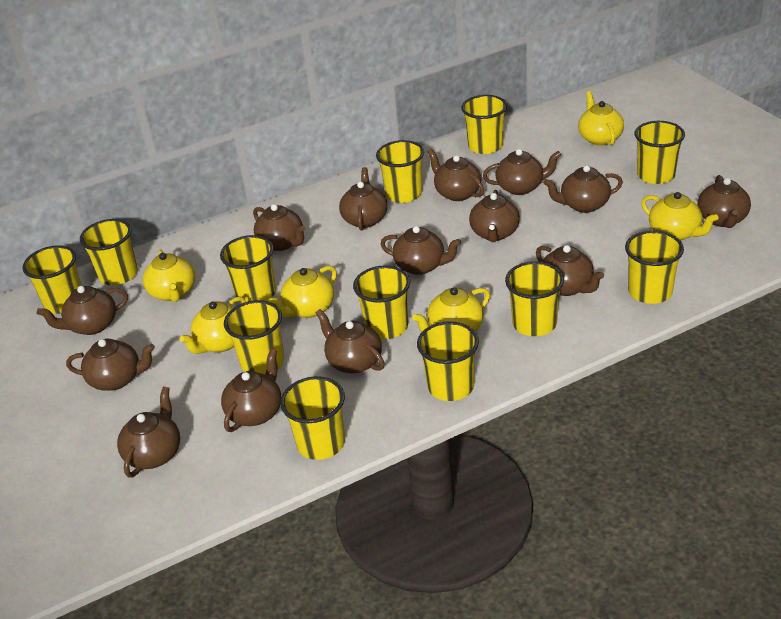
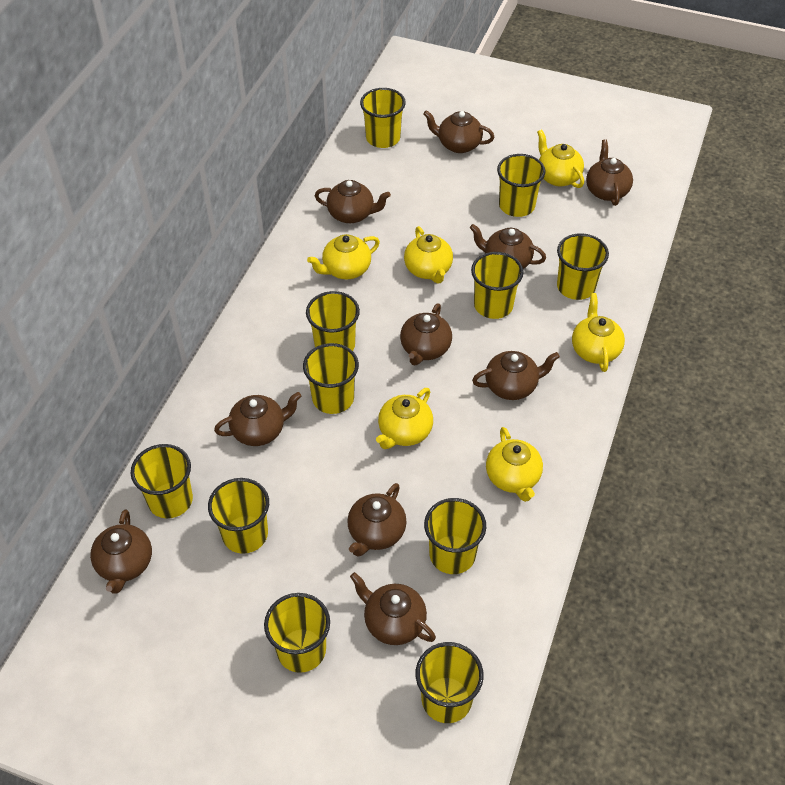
brown teapot: [37,286,128,335] [66,339,155,391] [117,387,180,478] [221,349,281,432] [253,204,306,251] [316,309,385,374] [339,167,388,230] [381,226,461,275] [427,149,484,201] [469,190,520,242] [483,149,561,195] [536,245,604,296] [544,165,623,213] [697,175,751,228] = 14 -> [90,509,152,594] [214,392,301,446] [315,180,391,223] [347,483,407,557] [350,572,436,645] [400,303,452,365] [423,110,494,153] [470,224,546,269] [472,351,560,400] [586,140,633,206] = 10
yellow cup: [22,245,81,314] [80,219,138,285] [220,235,276,303] [224,300,284,374] [280,376,345,460] [353,265,410,339] [376,140,424,203] [417,321,479,401] [461,95,507,154] [505,261,564,336] [625,231,684,304] [635,121,685,184] = 12 -> [131,444,193,518] [208,478,269,554] [264,593,330,673] [303,343,359,414] [306,291,360,351] [360,88,406,148] [416,642,484,723] [424,498,486,574] [471,252,524,319] [497,154,545,217] [557,233,609,300] = 11

